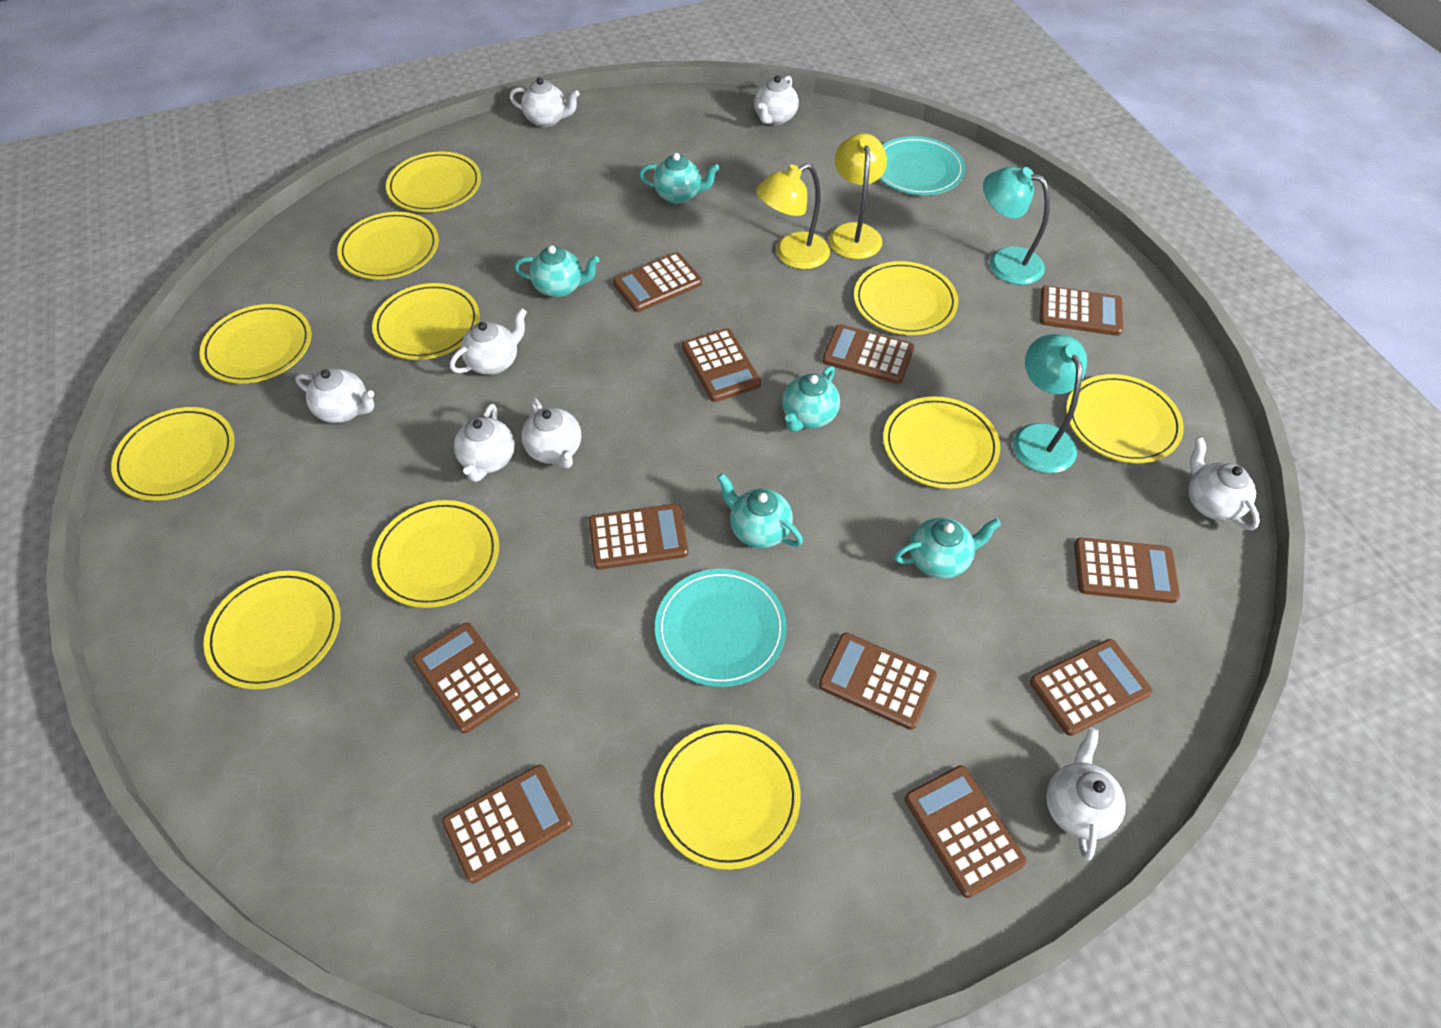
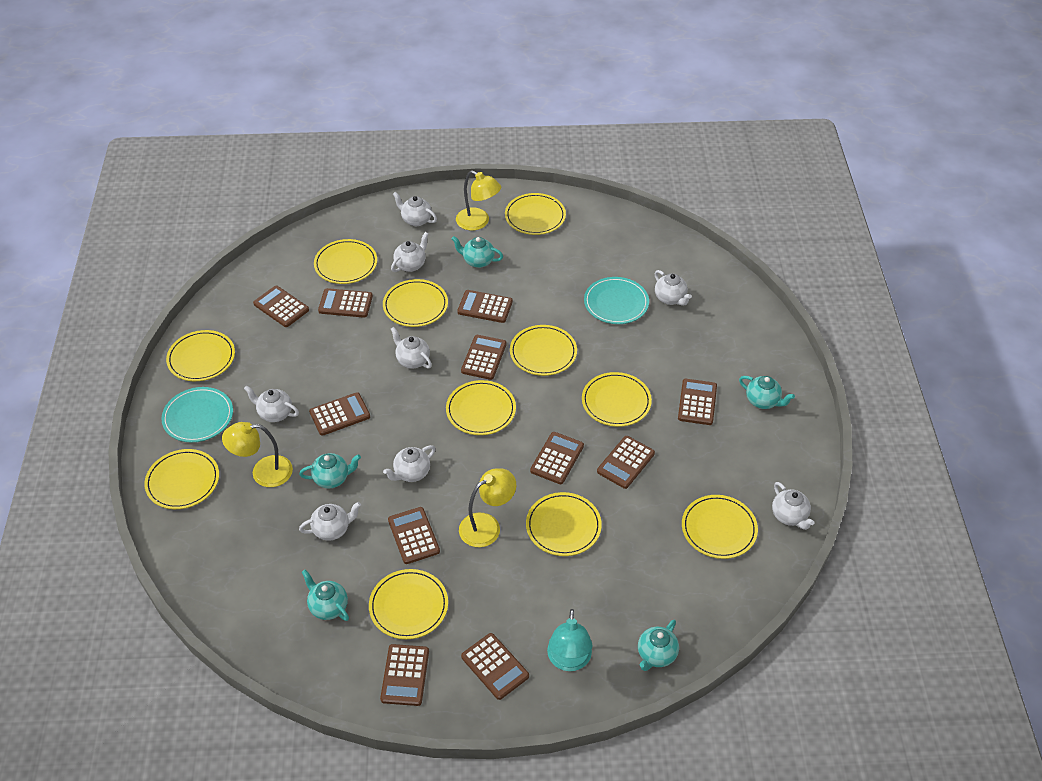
turquoise lamp: [983,167,1050,285] [1013,334,1087,473] = 2 -> [547,609,593,671] = 1
yellow lamp: [756,163,830,269] [829,133,887,259] = 2 -> [222,422,293,487] [456,171,501,231] [459,469,516,547] = 3

